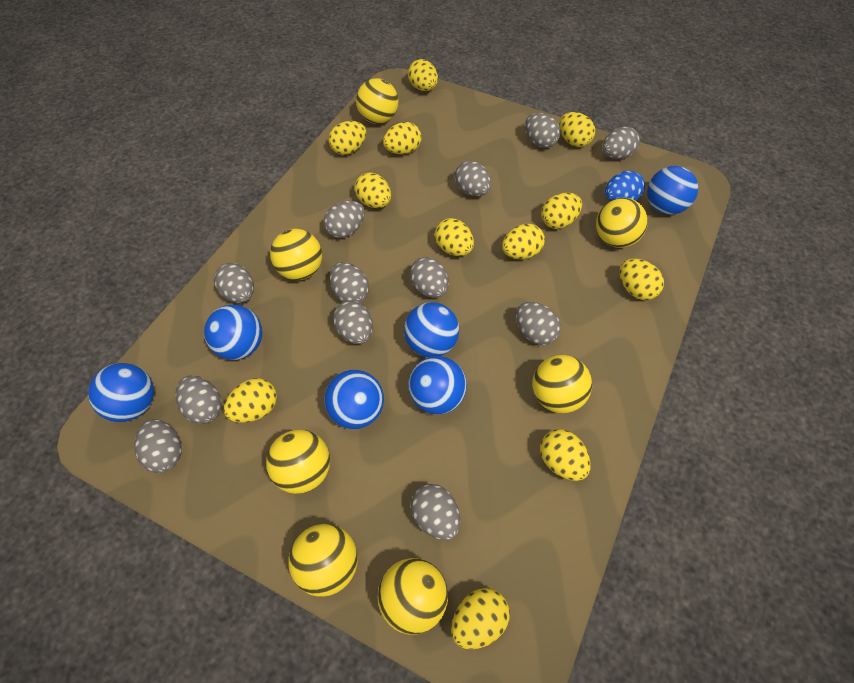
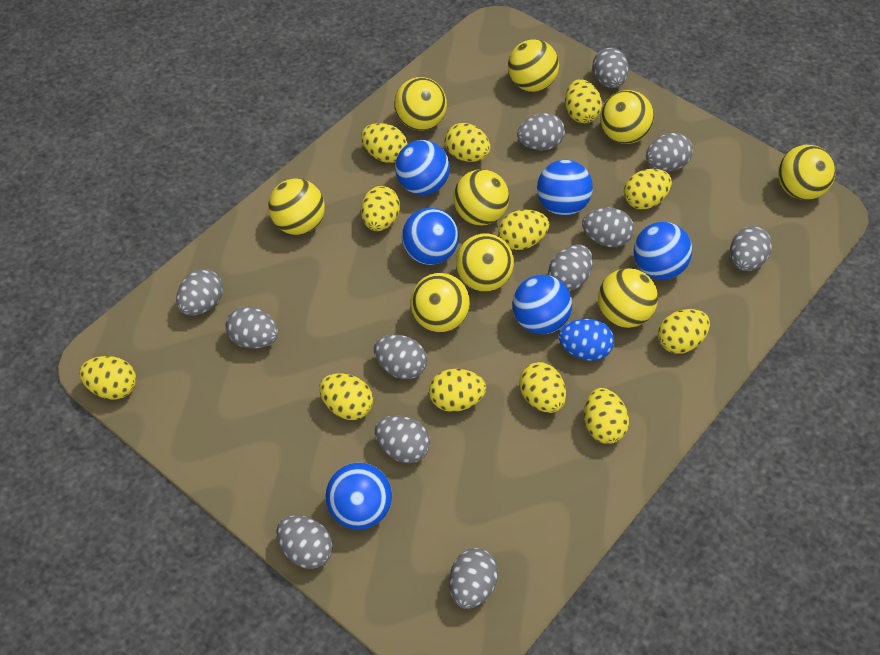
yellow ball: [266,430,330,494] [270,229,322,280] [288,524,358,597] [356,78,398,124] [377,558,448,635] [532,355,592,413] [596,198,648,248] = 7 -> [268,178,325,235] [394,77,447,130] [411,273,470,332] [454,169,509,225] [456,234,514,291] [508,39,559,92] [598,268,658,328] [600,90,654,144] [778,145,836,200] = 9

